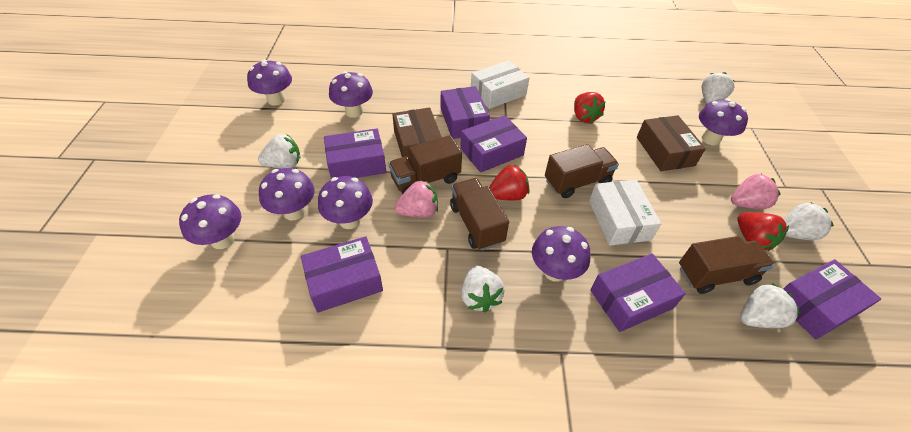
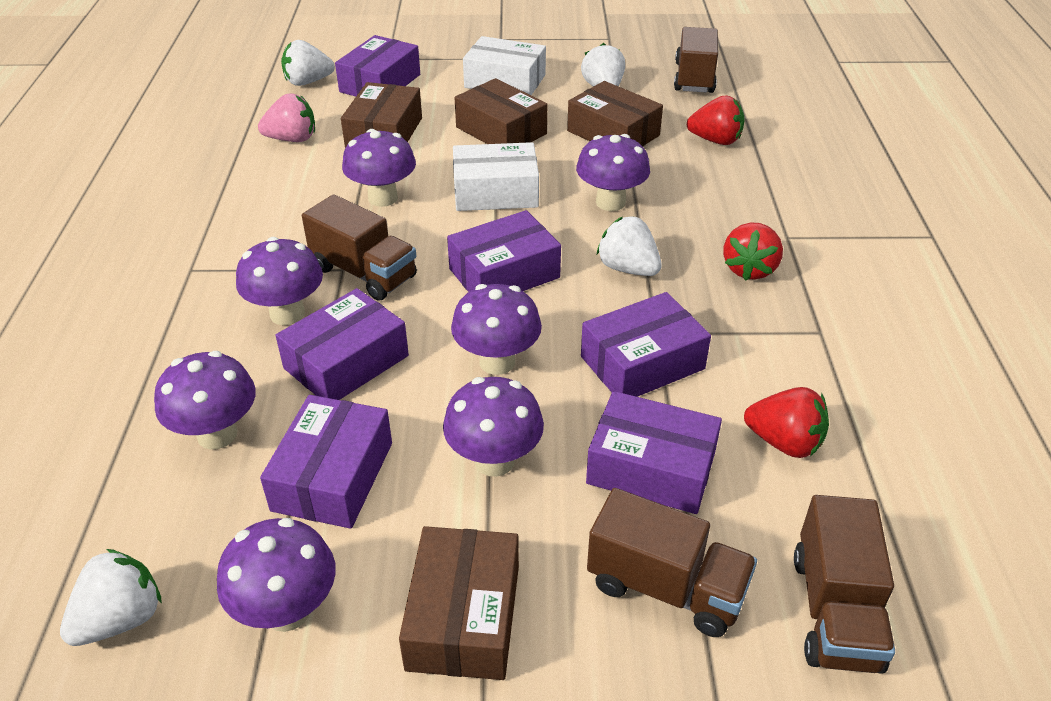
brown box: [392,107,442,159] [637,115,706,171] = 2 -> [341,82,422,148] [399,526,519,680] [455,78,547,144] [567,81,663,146] = 4
pink strawberry: [395,181,438,218] [731,174,780,209] = 2 -> [258,93,315,142] = 1
white strawberry: [258,134,300,168] [461,265,505,312] [702,72,735,104] [740,283,800,328] [784,203,834,240] = 5 -> [60,549,162,646] [281,40,335,86] [581,43,625,87] [597,216,662,276] = 4

